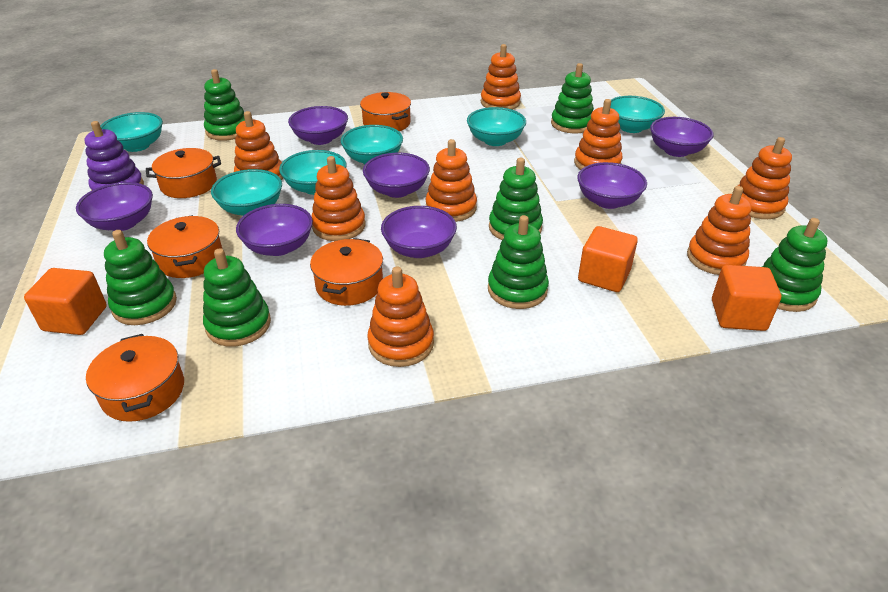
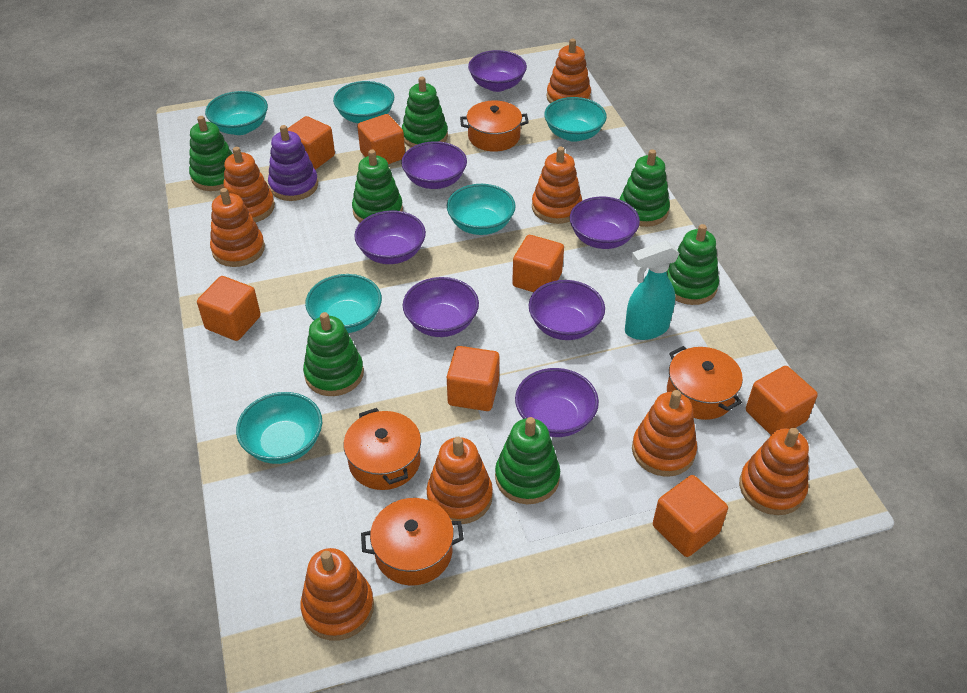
orange cube: [24,268,107,335] [578,226,638,292] [712,265,781,331] = 3 -> [197,276,261,341] [287,116,335,170] [357,114,405,164] [447,346,499,411] [512,235,564,292] [653,475,728,557] [746,366,818,435] = 7
orange pot: [86,334,184,422] [146,148,221,198] [147,215,222,278] [310,238,383,306] [360,92,411,131] = 5 -> [344,408,421,490] [361,498,464,586] [460,101,529,152] [667,346,743,420] = 4
turquoise spray bottle: none = 0 -> [625,241,680,340] = 1

